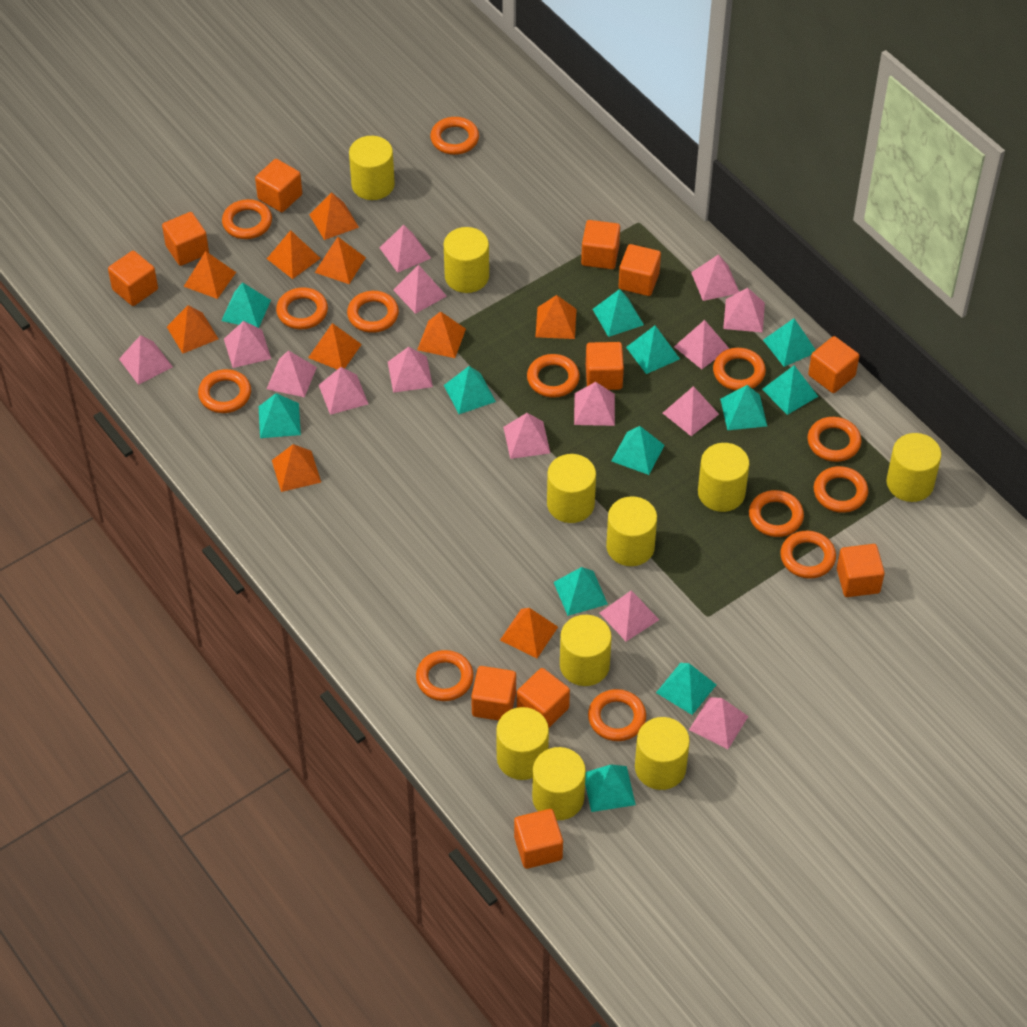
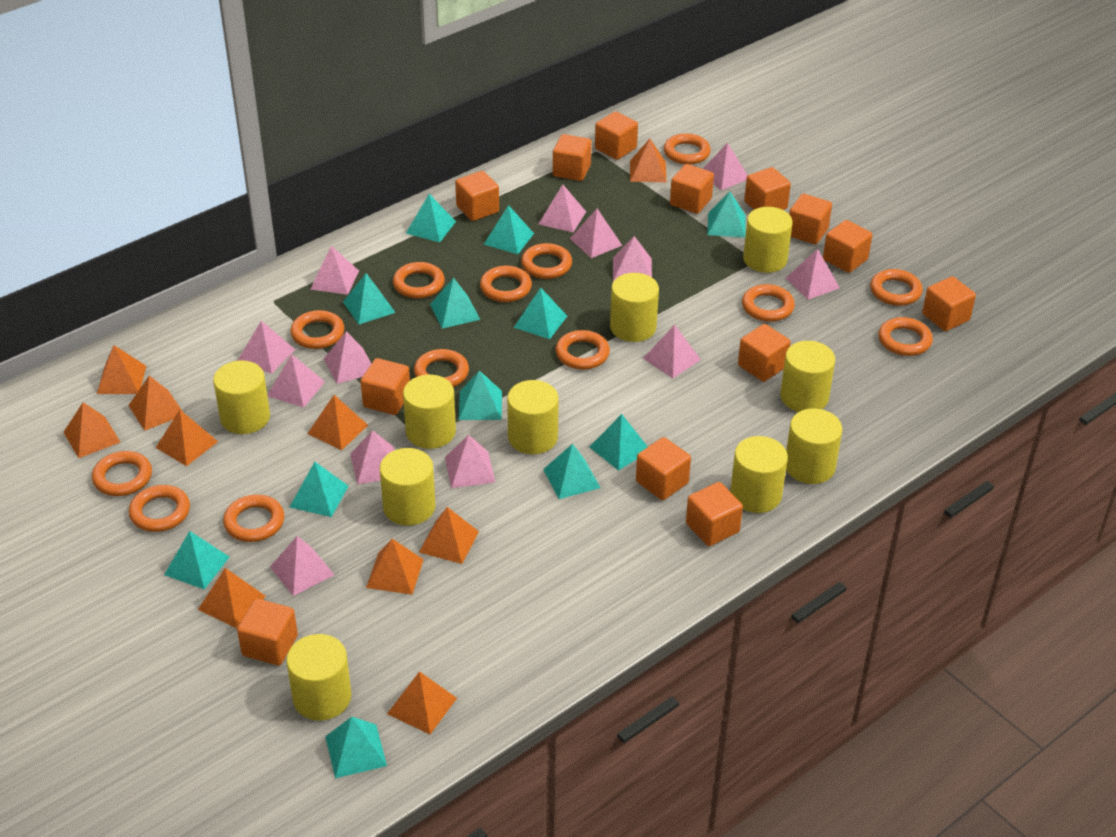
orange cube: [108,251,158,306] [162,212,209,266] [255,159,302,212] [471,666,516,721] [514,809,563,869] [517,668,570,727] [581,220,620,269] [586,342,624,390] [618,244,661,296] [808,336,859,393] [837,544,885,597] = 11 -> [237,599,298,666] [361,358,410,415] [455,171,499,221] [553,134,592,181] [595,111,638,160] [636,437,691,500] [670,164,714,214] [686,482,743,546] [738,324,791,382] [744,167,791,210] [789,194,832,244] [823,220,872,273] [922,276,976,331] = 13
pink pyramid: [119,335,173,385] [224,321,271,368] [267,350,317,397] [319,367,368,415] [380,225,431,273] [388,347,433,393] [393,265,447,314] [503,413,550,459] [574,382,615,426] [600,591,659,641] [663,386,719,436] [674,320,730,369] [689,697,748,749] [691,254,739,301] [723,288,765,333] = 15 -> [238,321,295,374] [267,354,325,408] [270,536,334,596] [310,246,359,295] [324,331,371,384] [350,430,394,484] [445,435,495,488] [539,185,586,232] [570,209,623,258] [613,236,652,282] [643,325,701,378] [703,142,748,190] [786,249,840,300] = 13

